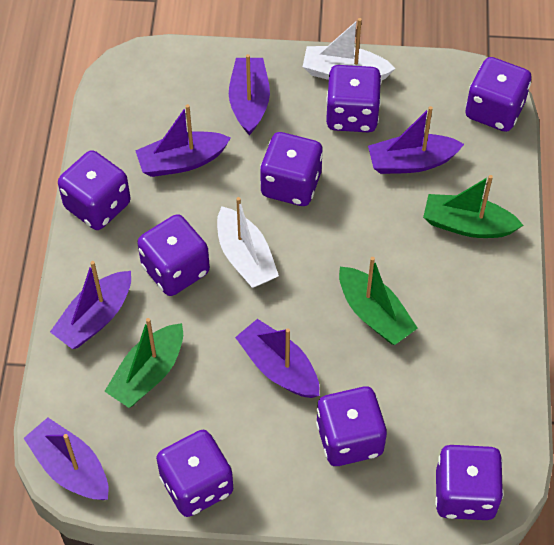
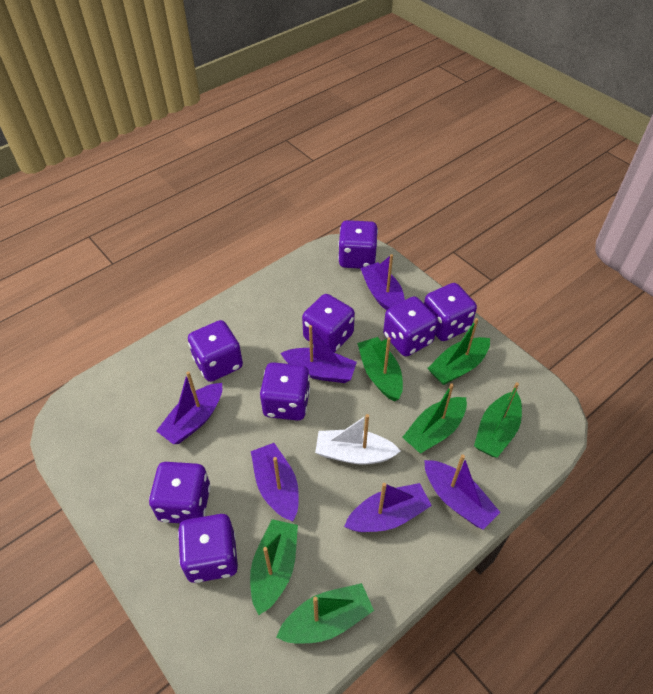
green boat: [105,318,183,408] [339,257,418,345] [423,175,523,238] = 3 -> [250,519,298,615] [276,583,374,643] [357,337,403,402] [402,384,467,454] [427,318,490,385] [474,382,522,458] = 6
white boat: [217,197,279,288] [303,18,396,80] = 2 -> [315,414,401,464] = 1

